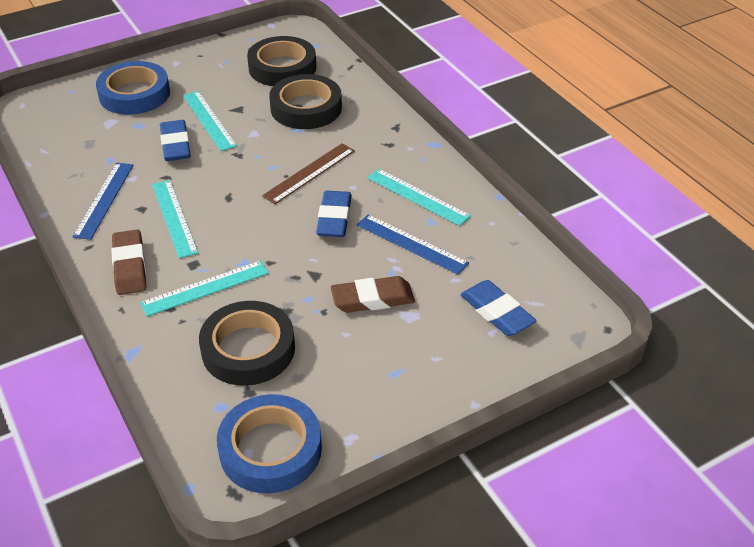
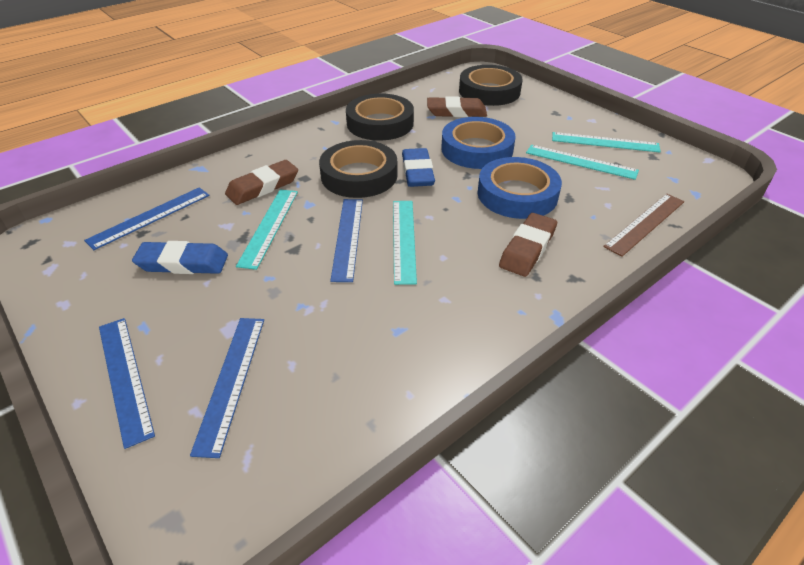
blue eraser: [160,120,191,161] [316,191,352,237] [460,280,537,336] = 3 -> [132,241,228,274] [402,148,435,187] = 2
blue ruler: [72,163,134,240] [357,214,469,274] = 2 -> [84,187,209,250] [99,318,155,449] [190,318,264,458] [330,199,363,282] = 4
brown eraser: [111,229,146,295] [331,276,415,313] = 2 -> [225,160,298,205] [427,96,487,117] [499,213,557,277] = 3

